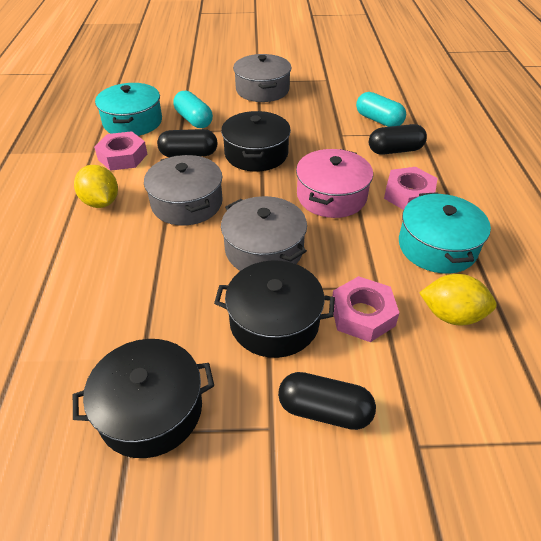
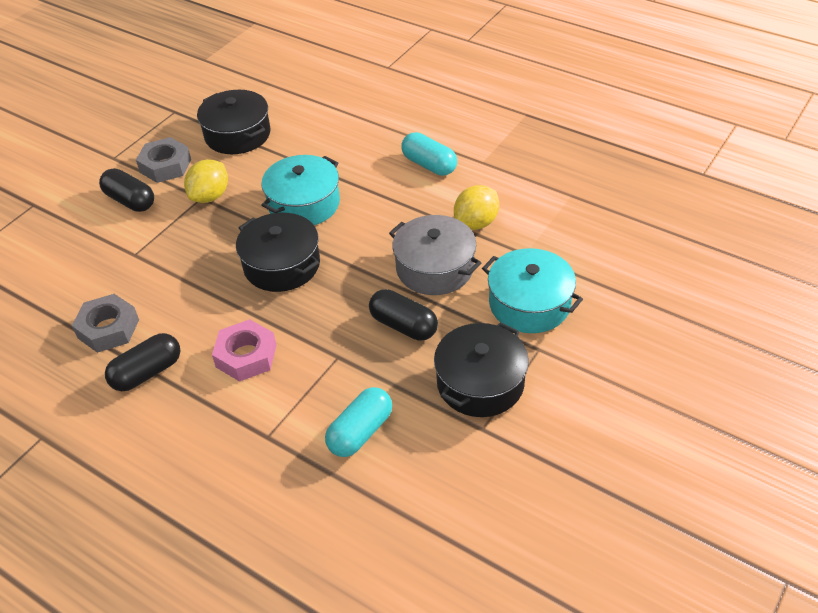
grey nut: none = 0 -> [72,294,139,353] [136,137,191,183] = 2
grey pot: [144,155,223,226] [221,196,307,271] [233,54,291,102] = 3 -> [389,215,481,295] = 1
pink nut: [94,131,147,171] [332,276,399,342] [384,167,438,210] = 3 -> [212,319,277,382] = 1
pink pot: [296,149,373,218] = 1 -> none = 0

